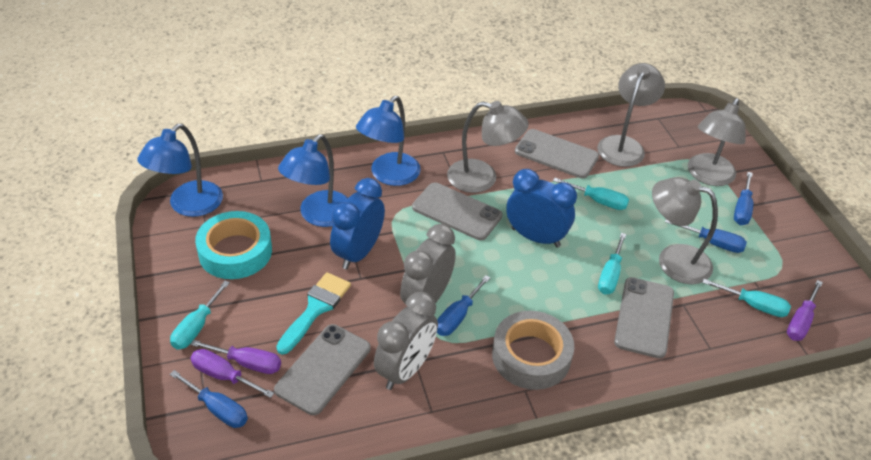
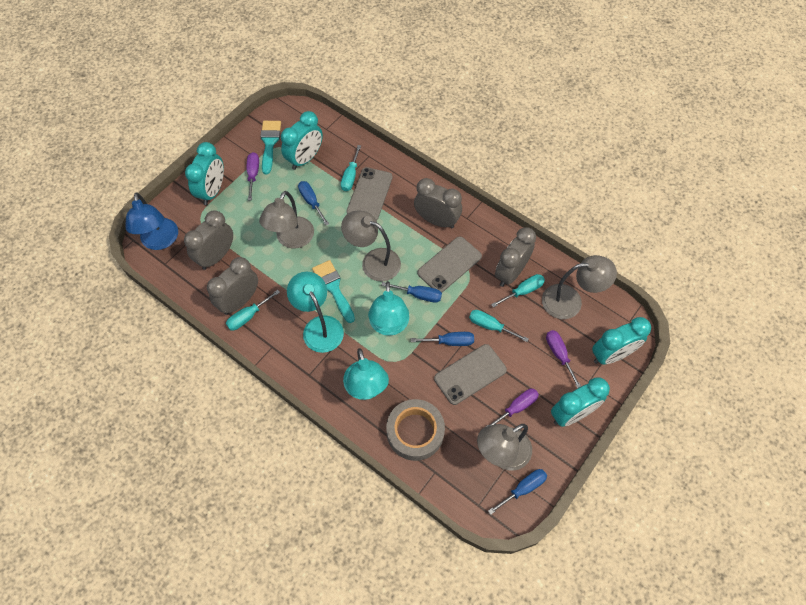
blue clock: [330,178,385,269] [506,169,577,247] = 2 -> none = 0
blue lamp: [137,124,223,217] [278,134,348,227] [356,96,421,186] = 3 -> [126,192,178,250] = 1
grey clock: [374,292,438,390] [400,224,456,304] = 2 -> [184,211,233,270] [207,257,258,315] [414,178,462,228] [495,227,536,287] = 4
grey phone: [274,324,371,415] [412,182,503,240] [515,129,599,178] [614,277,674,358] = 4 -> [347,167,393,221] [417,236,482,293] [434,344,507,405] = 3
turquoise brush: [276,272,351,354] = 1 -> [260,121,281,174] [312,260,355,323] = 2
turquoise clock: none = 0 -> [185,142,224,205] [281,111,323,170] [551,378,610,427] [592,317,651,365] = 4
turquoise lamp: none = 0 -> [287,272,344,353] [343,348,389,400] [368,281,409,336] = 3
turquoise tape: [195,211,272,279] = 1 -> none = 0

